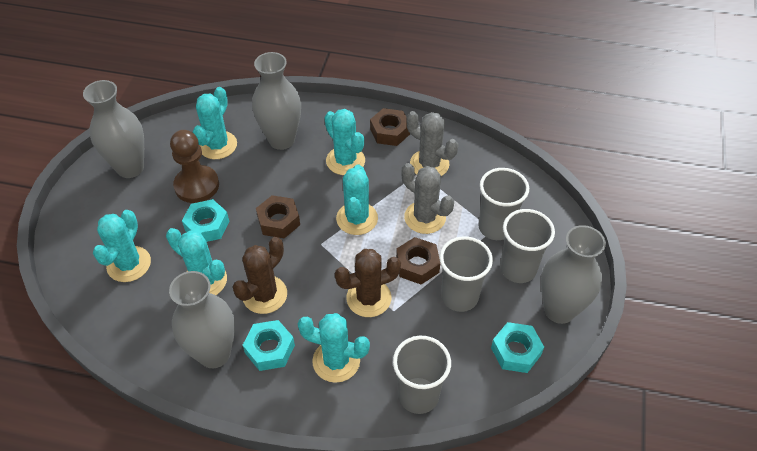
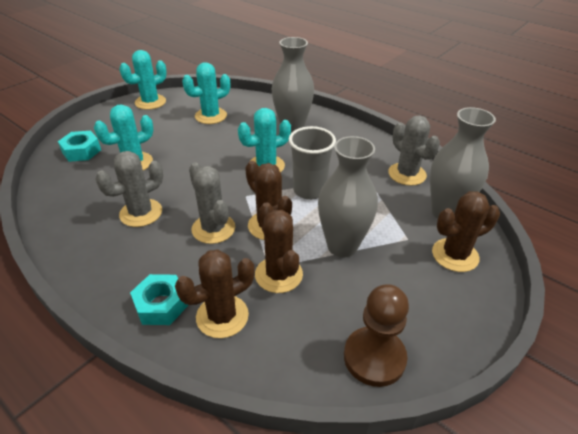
brown cactus: [233,237,287,314] [335,249,401,317] = 2 -> [175,249,255,338] [245,161,292,240] [255,202,303,293] [432,191,500,272] = 4
brown nut: [256,195,300,239] [370,108,410,146] [396,237,440,285] = 3 -> none = 0
grey cactus: [402,163,454,234] [407,111,458,176] = 2 -> [95,151,163,227] [189,162,235,244] [388,116,440,186] = 3
grey cup: [393,336,451,414] [440,236,493,312] [479,168,529,240] [500,209,555,283] = 4 -> [289,126,336,200] = 1
grey vase: [83,80,144,178] [169,271,235,368] [252,52,301,150] [541,225,606,324] = 4 -> [272,37,314,133] [318,136,378,257] [430,107,496,219] = 3
turquoise cactus: [93,210,151,282] [166,228,227,295] [193,87,237,159] [298,313,370,383] [324,109,365,175] [336,164,378,235] = 6 -> [94,105,154,171] [119,50,167,110] [182,62,230,124] [238,108,291,172] = 4
turquoise nut: [182,199,229,242] [243,320,295,371] [491,322,544,373] = 3 -> [58,131,101,162] [130,274,188,325] = 2

